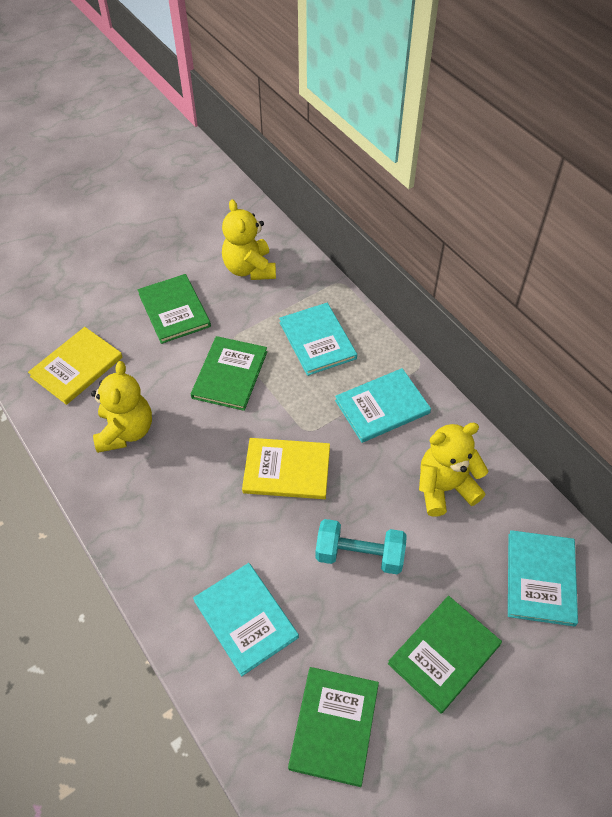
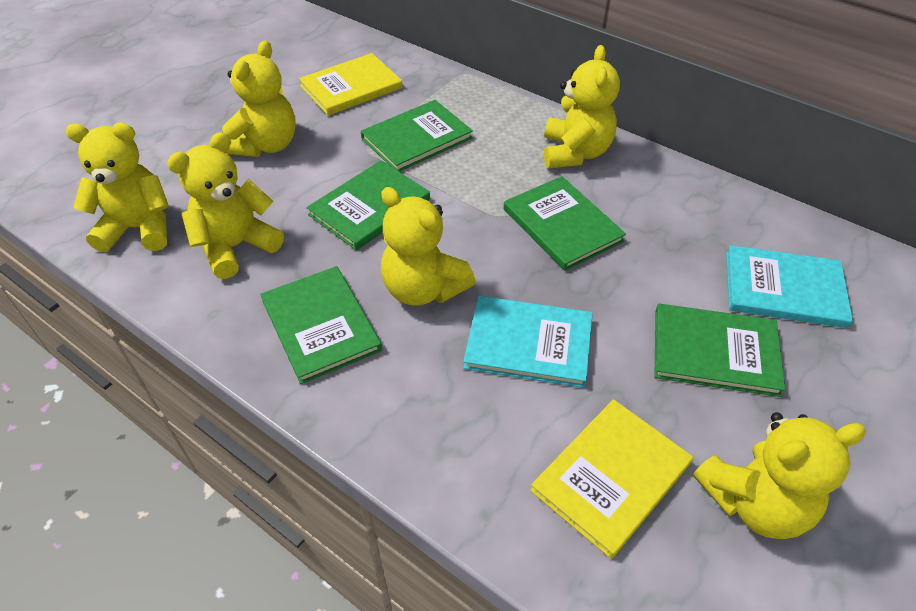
green book: [138,274,211,344] [191,336,267,411] [288,667,379,787] [388,596,502,713] = 4 -> [260,266,382,384] [307,160,430,251] [361,100,473,172] [504,176,626,271] [655,304,786,397] = 5
turquoise book: [193,563,299,676] [279,303,357,376] [335,368,431,443] [508,530,578,627] = 4 -> [463,296,593,388] [726,245,853,328] = 2
turquoise dumbbell: [316,519,407,574] = 1 -> none = 0
yellow teddy bear: [91,361,152,453] [222,199,276,280] [419,423,488,517] = 3 -> [66,122,169,252] [167,132,284,279] [222,40,296,157] [381,187,476,306] [544,45,620,168] [693,412,866,539] = 6

